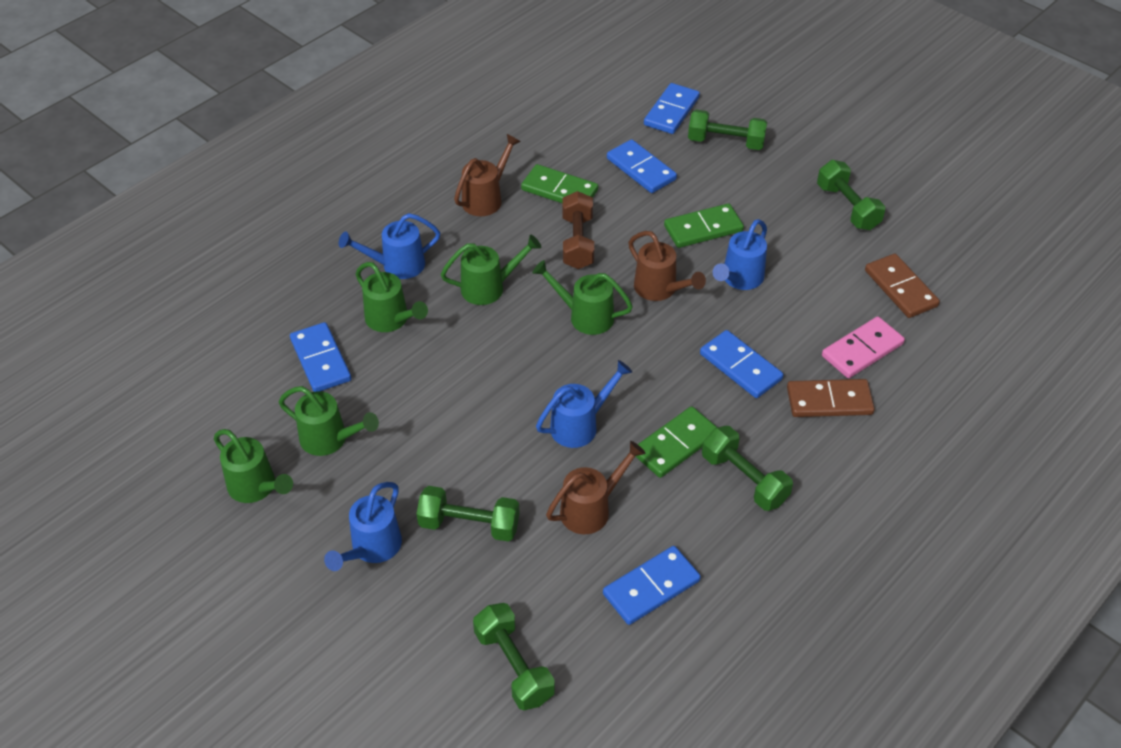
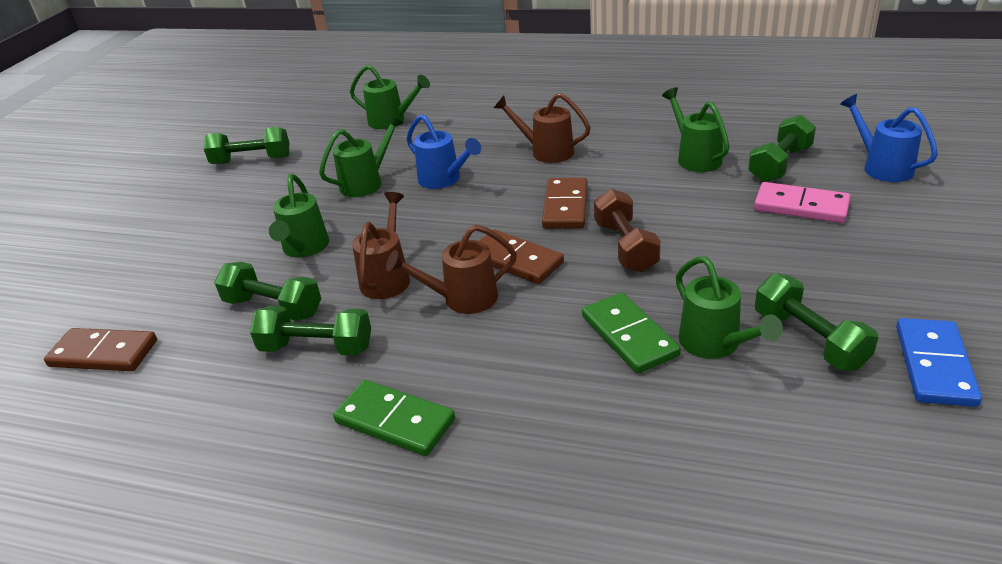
blue domino: [290,322,352,392] [603,546,701,625] [607,139,677,193] [644,83,700,134] [700,330,784,398] = 5 -> [896,318,982,407] = 1
blue watering can: [324,482,402,571] [339,213,440,279] [536,360,632,448] [713,219,767,290] = 4 -> [406,114,481,189] [840,94,938,182] = 2
brown domino: [787,379,875,417] [865,254,940,318] = 2 -> [44,328,157,371] [479,229,564,284] [542,178,588,229] = 3
green domino: [521,164,598,203] [635,406,717,478] [664,203,744,248] = 3 -> [333,380,455,456] [582,293,681,374] = 2

